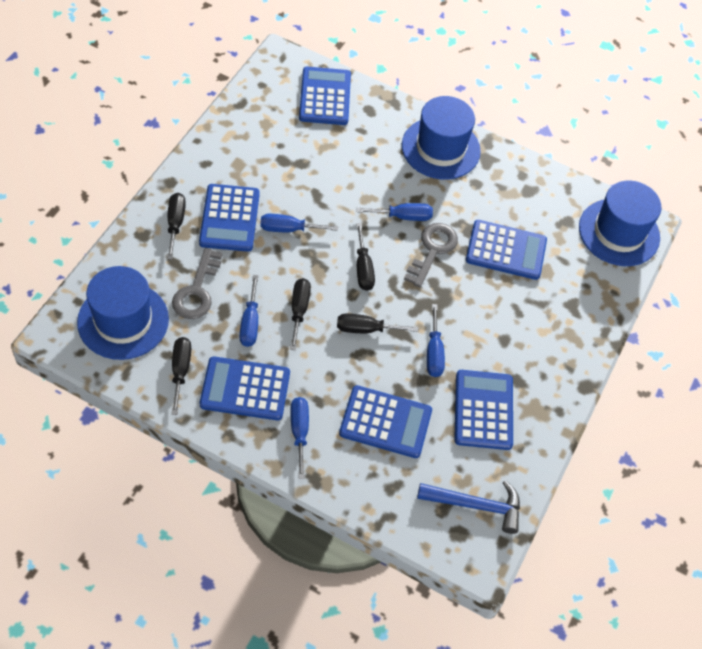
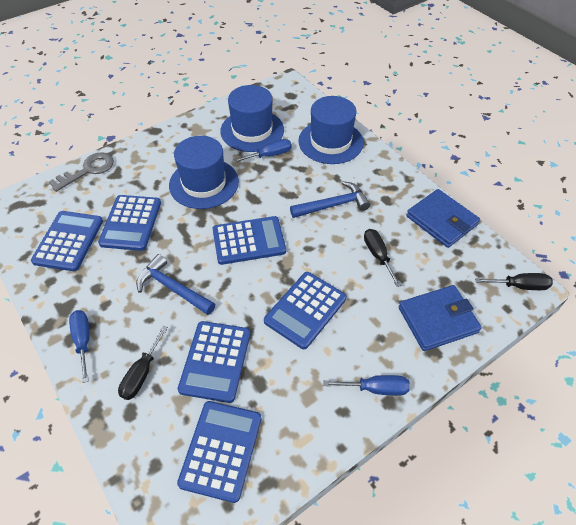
black screwdriver: [167,193,186,260] [172,337,191,415] [290,278,311,350] [337,314,418,333] [356,223,375,291] = 5 -> [118,326,168,400] [364,229,402,287] [475,273,553,290] = 3
blue hammer: [417,480,520,534] = 1 -> [136,254,215,315] [290,181,370,218] = 2
blue screwdriver: [240,275,258,347] [260,214,338,232] [290,397,309,479] [356,203,433,221] [427,304,445,377] = 5 -> [69,310,90,383] [233,139,292,163] [324,375,410,396] = 3
blue wallet: none = 0 -> [398,285,482,351] [406,189,480,248] = 2
grey key: [172,248,223,319] [404,223,458,287] = 2 -> [49,152,114,192] = 1

